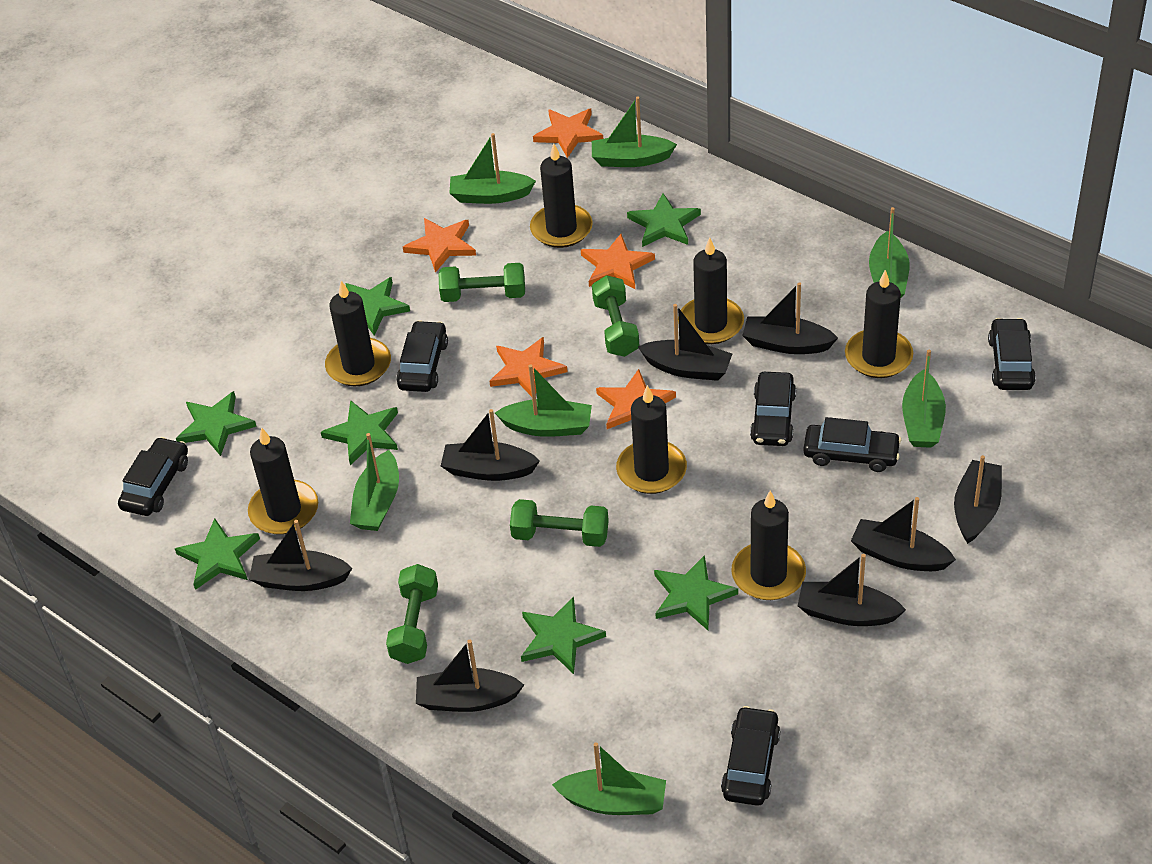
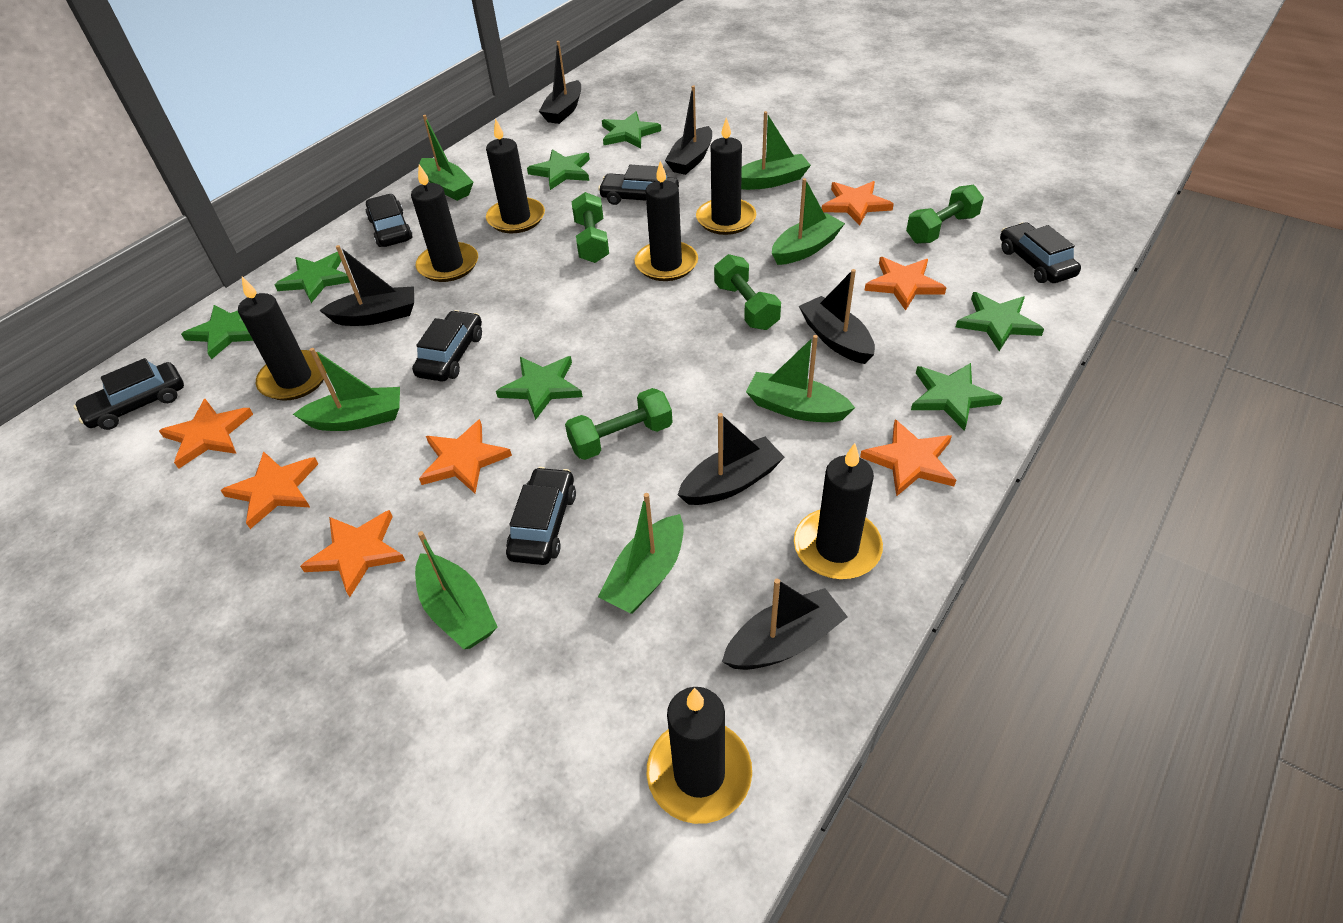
black boat: [249,520,352,591] [416,640,524,712] [441,409,540,481] [638,304,732,381] [742,282,838,354] [798,554,906,626] [851,497,956,571] [954,455,1002,544] = 8 -> [319,245,414,326] [539,41,581,124] [665,86,712,175] [678,413,784,505] [722,579,848,670] [799,269,875,364] = 6
orange star: [403,218,476,273] [489,337,568,397] [533,109,603,158] [581,234,655,289] [596,369,676,429] = 5 -> [159,399,253,469] [220,452,318,529] [300,510,405,597] [419,419,512,493] [822,181,894,226] [860,419,956,497] [864,257,946,311] = 7

